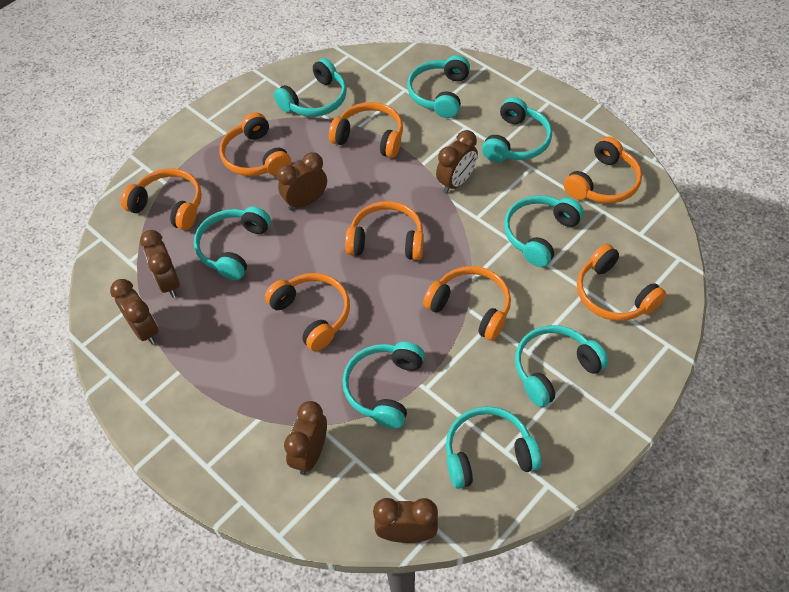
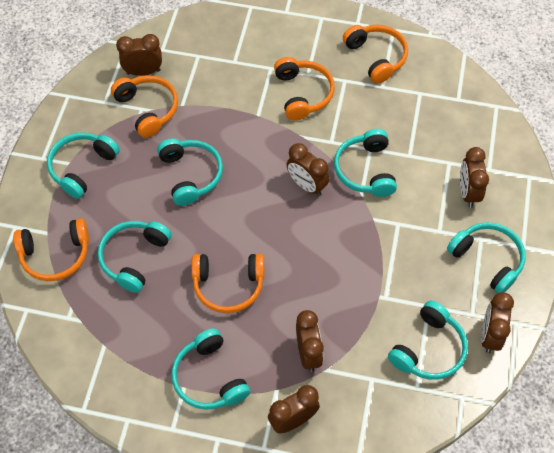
orange headphones: [121,168,202,230] [220,112,291,176] [265,273,350,351] [329,102,403,158] [345,201,424,260] [423,266,511,341] [564,136,642,203] [577,244,666,321] = 8 -> [13,218,89,281] [111,75,178,138] [191,254,264,313] [274,57,335,121] [343,25,408,84] = 5
turquoise headphones: [194,206,271,280] [274,58,347,117] [342,342,425,429] [407,55,470,118] [446,406,541,489] [482,97,552,162] [504,195,584,267] [515,325,608,407] = 8 -> [47,132,120,199] [98,221,172,293] [157,138,223,206] [172,328,250,410] [334,129,397,197] [388,301,468,380] [447,222,526,293] = 7

